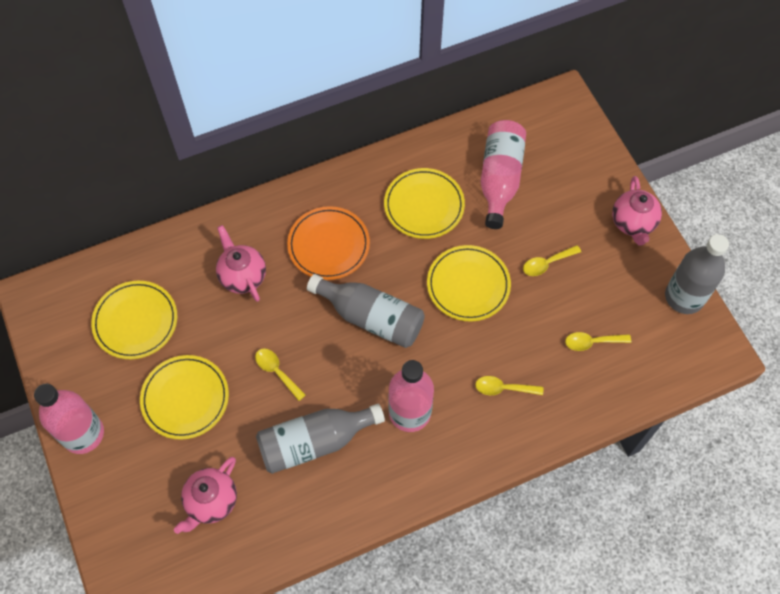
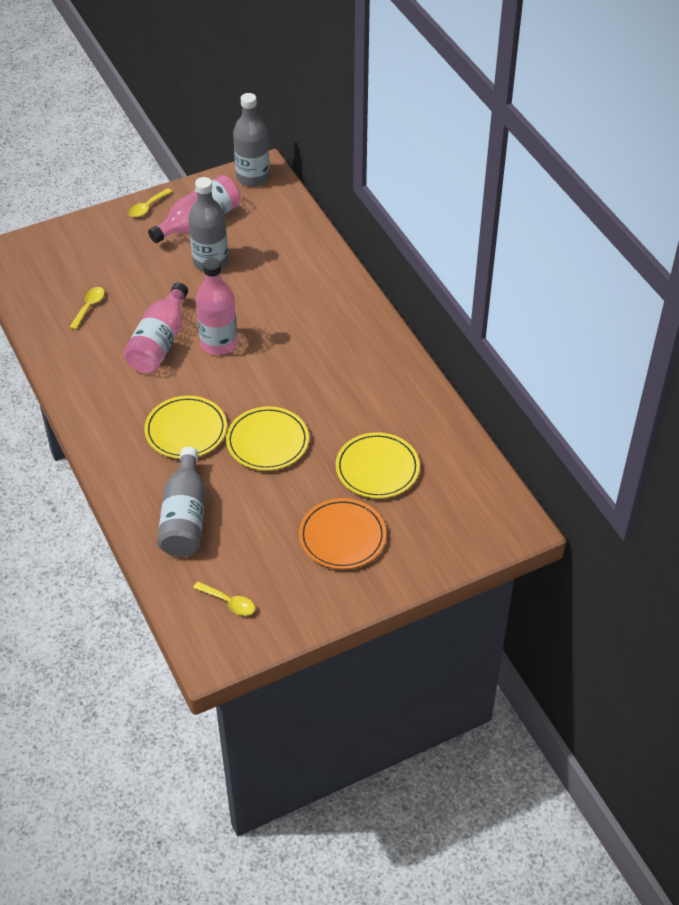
pink teapot: [174,457,237,534] [216,225,266,302] [612,176,662,245] = 3 -> none = 0
yellow plate: [91,281,177,359] [140,355,229,440] [384,168,465,239] [427,245,511,322] = 4 -> [144,396,227,459] [226,406,309,471] [336,432,420,498] = 3
yellow spoon: [255,348,306,401] [475,376,543,395] [523,245,581,276] [565,332,631,351] = 4 -> [69,287,105,330] [129,188,172,217] [193,581,255,616] = 3

